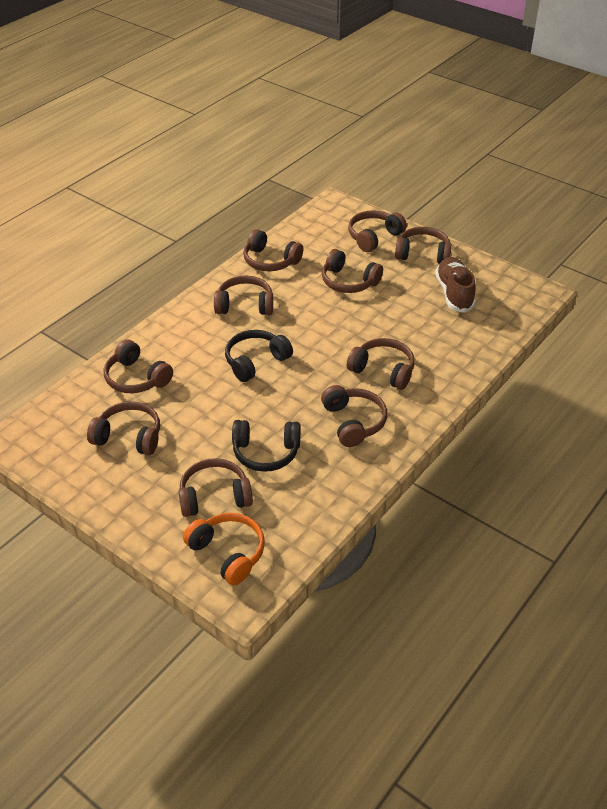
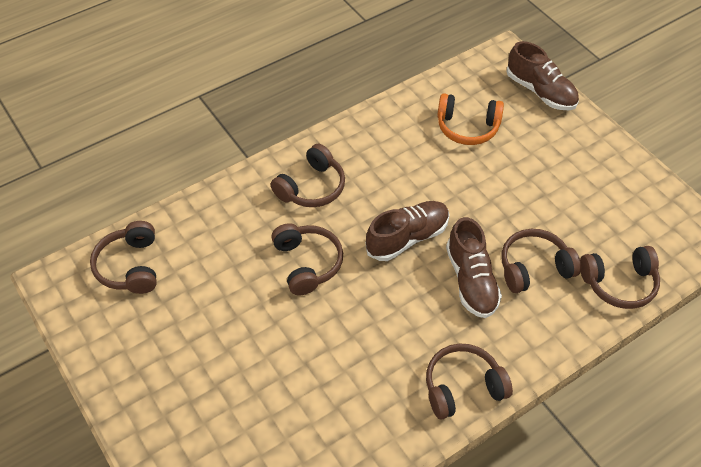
black headphones: [225,330,293,382] [232,420,301,472] = 2 -> none = 0
brown headphones: [87,401,160,455] [104,340,173,393] [178,458,253,517] [214,275,273,315] [243,229,303,271] [321,385,387,447] [322,249,383,293] [347,338,415,390] [348,210,407,252] [395,227,452,264] = 10 -> [90,221,157,294] [271,144,345,207] [271,223,343,295] [426,343,513,420] [501,229,582,293] [580,246,660,309] = 6
brown shoe: [435,257,476,313] = 1 -> [366,201,450,261] [446,217,502,318] [506,41,579,110] = 3

